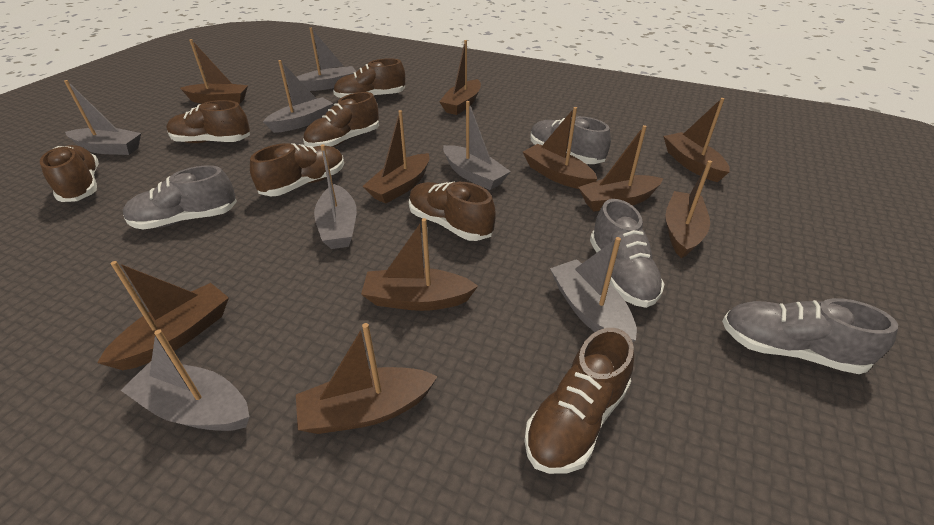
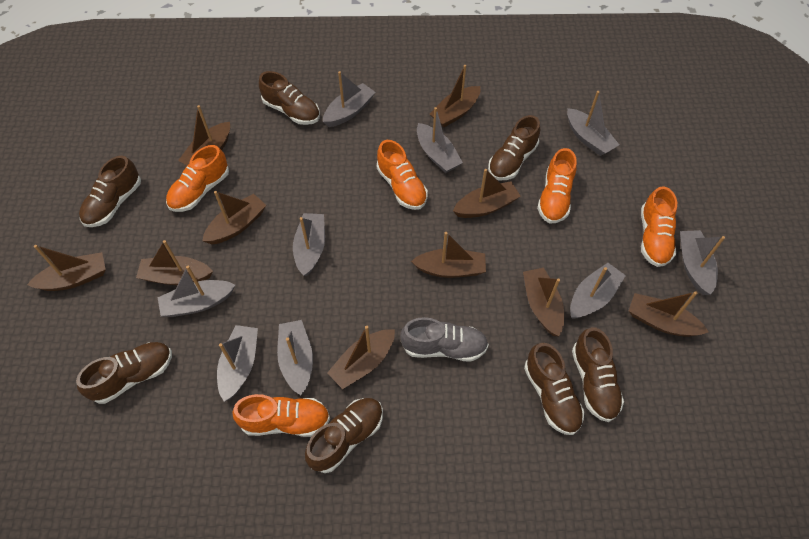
grey boat: [64,80,141,155] [120,329,250,431] [263,60,333,133] [297,28,357,91] [314,144,357,249] [443,101,511,190] [550,237,637,342] = 7 -> [157,266,235,317] [217,325,258,402] [277,320,313,395] [293,213,325,276] [323,71,375,127] [417,107,463,173] [567,91,619,156] [570,263,626,319] [680,230,725,295] = 9
grey shoe: [123,165,237,230] [530,116,611,164] [590,199,664,308] [722,298,898,374] = 4 -> [400,317,489,362] = 1
orange shoe: none = 0 -> [166,145,229,212] [232,394,330,437] [377,140,428,210] [537,148,577,223] [641,186,677,267] = 5

